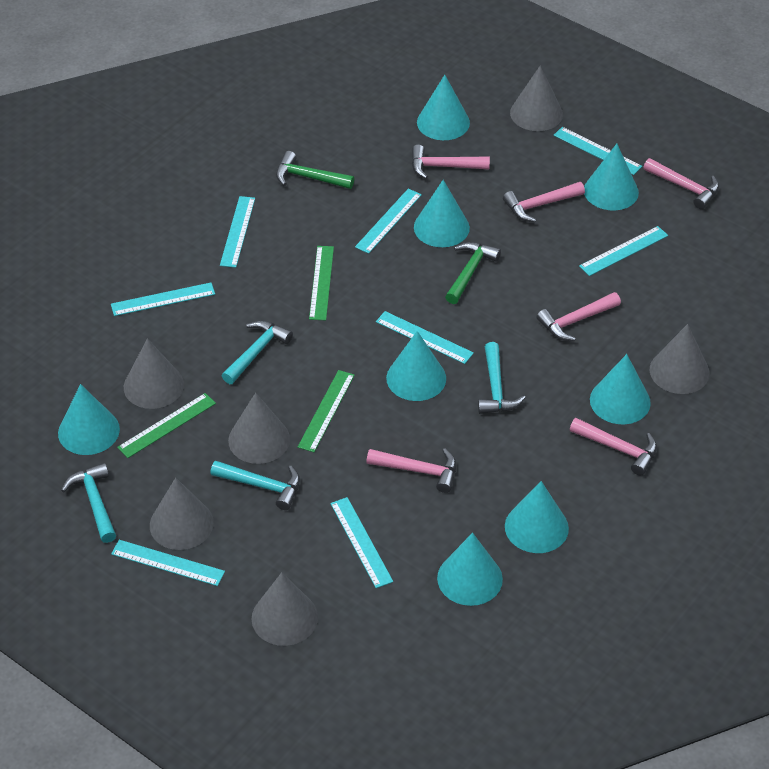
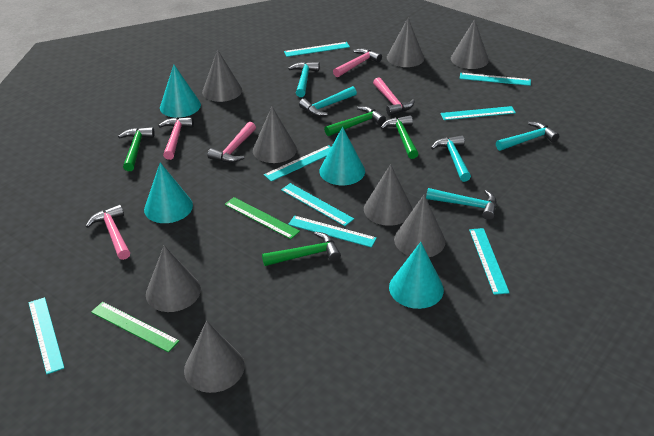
green hammer: [276,151,354,189] [445,242,501,304] = 2 -> [118,127,155,171] [262,232,341,266] [324,106,386,136] [381,115,418,159] = 4
green ruler: [117,393,216,458] [298,370,355,452] [309,246,334,320] = 3 -> [91,302,179,352] [225,197,300,239] = 2
grey cone: [124,338,184,409] [150,478,214,550] [228,393,290,464] [251,572,318,646] [510,66,563,131] [650,324,710,394] = 6 -> [146,245,201,312] [184,321,245,393] [202,49,242,102] [253,107,297,163] [364,164,412,226] [387,18,424,67] [394,195,445,257] [451,19,489,69] = 8
pink hammer: [366,448,456,493] [412,145,490,179] [503,182,585,222] [537,292,621,341] [570,418,657,476] [643,158,719,209] = 6 -> [86,205,130,260] [158,117,194,160] [208,122,256,163] [333,48,382,77] [373,77,415,116] = 5
turquoise cone: [58,384,120,455] [386,331,446,401] [414,180,470,247] [417,75,470,140] [437,533,503,606] [505,481,569,553] [584,144,639,210] [590,354,651,424] = 8 -> [144,162,193,223] [160,65,201,118] [319,127,365,185] [389,242,444,309] = 4
turquoise hammer: [61,463,116,543] [210,461,300,510] [222,320,293,384] [478,342,526,414] = 4 -> [288,62,320,97] [299,86,357,116] [426,188,497,220] [431,135,471,182] [496,122,559,151] = 5

